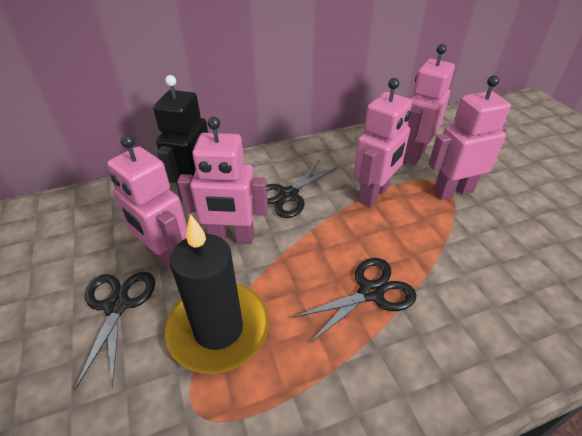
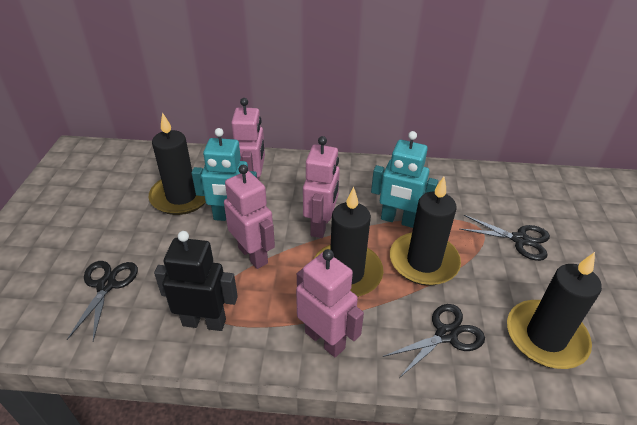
black candle: [165,214,269,374] = 1 -> [149,112,206,215] [313,187,384,297] [390,177,461,286] [507,252,602,369] = 4
pink robot: [107,135,187,273] [177,117,268,244] [354,78,412,207] [403,44,455,165] [429,75,511,200] = 5 -> [224,165,275,269] [231,98,265,180] [296,249,364,358] [303,136,340,238] = 4
turquoise robot: none = 0 -> [192,128,257,221] [371,131,438,228] = 2

